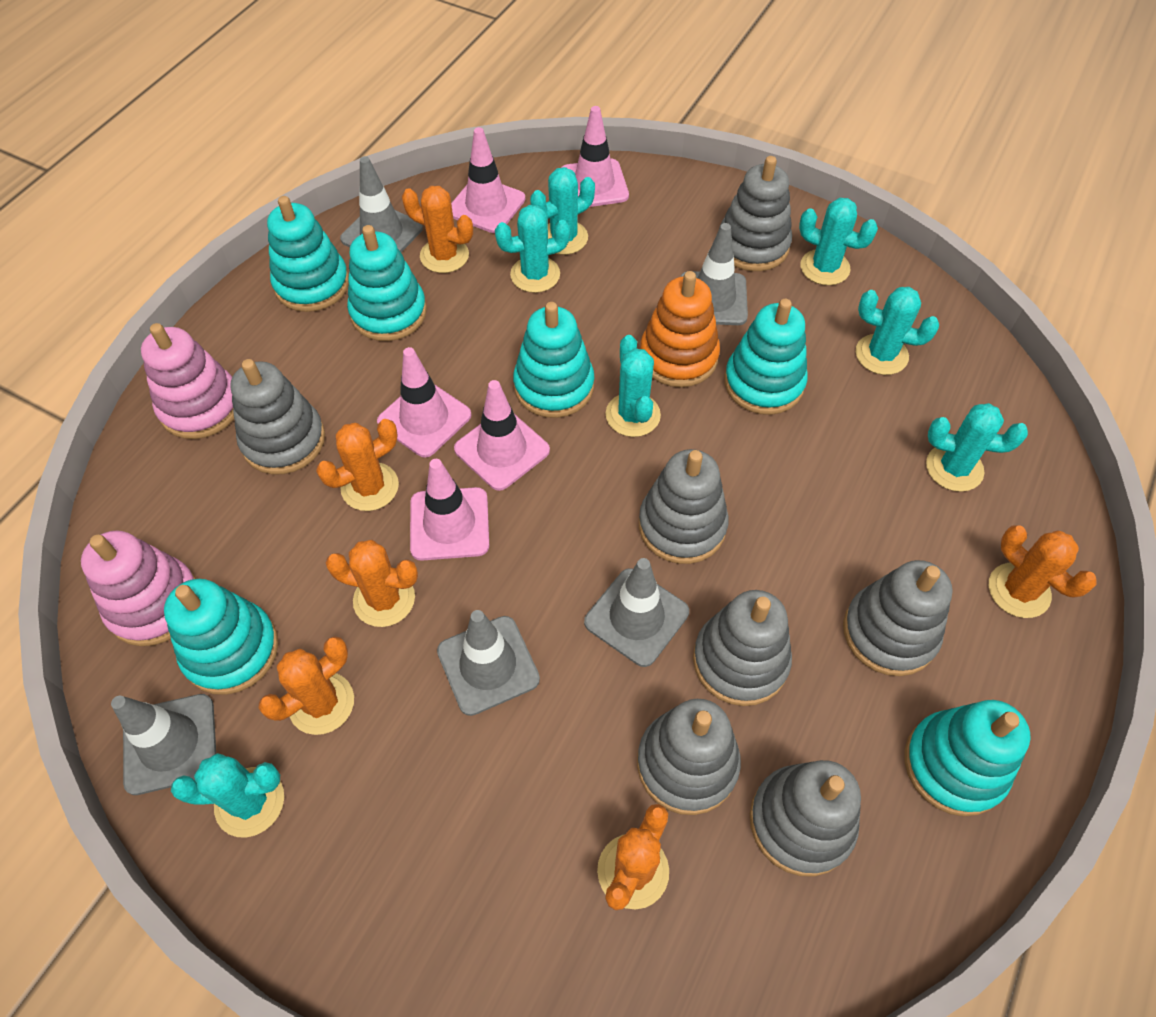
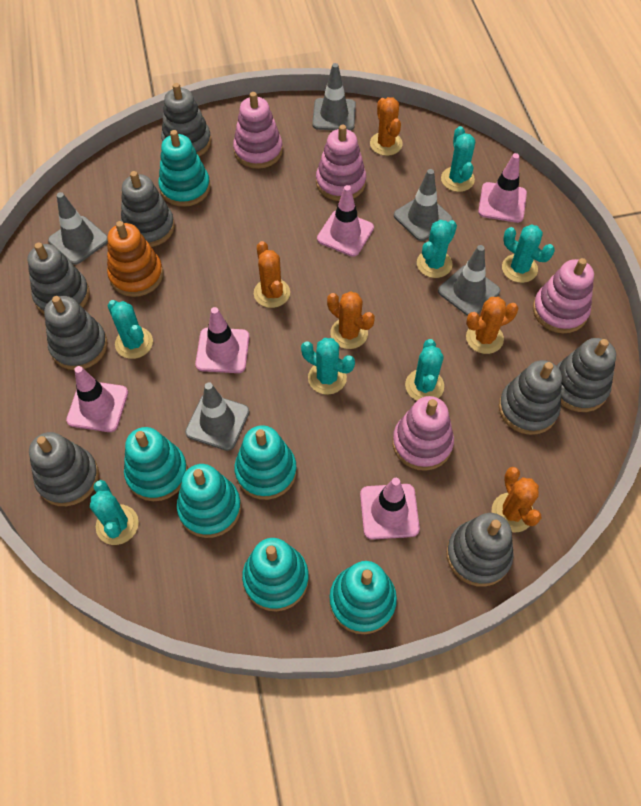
grey stacking toy: [230,359,325,475] [637,699,741,815] [639,449,729,564] [693,590,792,706] [719,156,792,271] [750,760,861,876] [843,560,953,676] = 7 -> [28,243,90,314] [29,432,99,506] [44,296,107,370] [121,171,175,247] [161,83,211,157] [446,513,514,587] [499,360,562,435] [557,338,616,412] = 8
orange cactus: [259,636,354,735] [316,419,399,511] [326,540,418,627] [402,186,473,273] [597,804,669,910] [989,525,1097,618] = 6 -> [254,241,290,308] [327,291,375,349] [370,97,403,156] [466,297,518,354] [492,467,541,532] = 5
pink stacking toy: [81,530,196,646] [141,323,234,439] = 2 -> [233,92,283,169] [316,125,366,201] [392,396,454,471] [533,258,594,333] = 4

